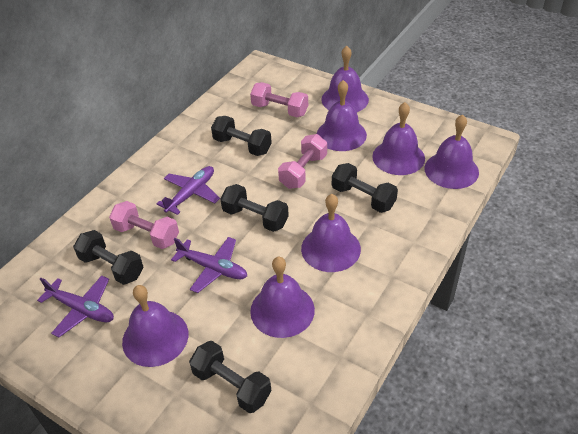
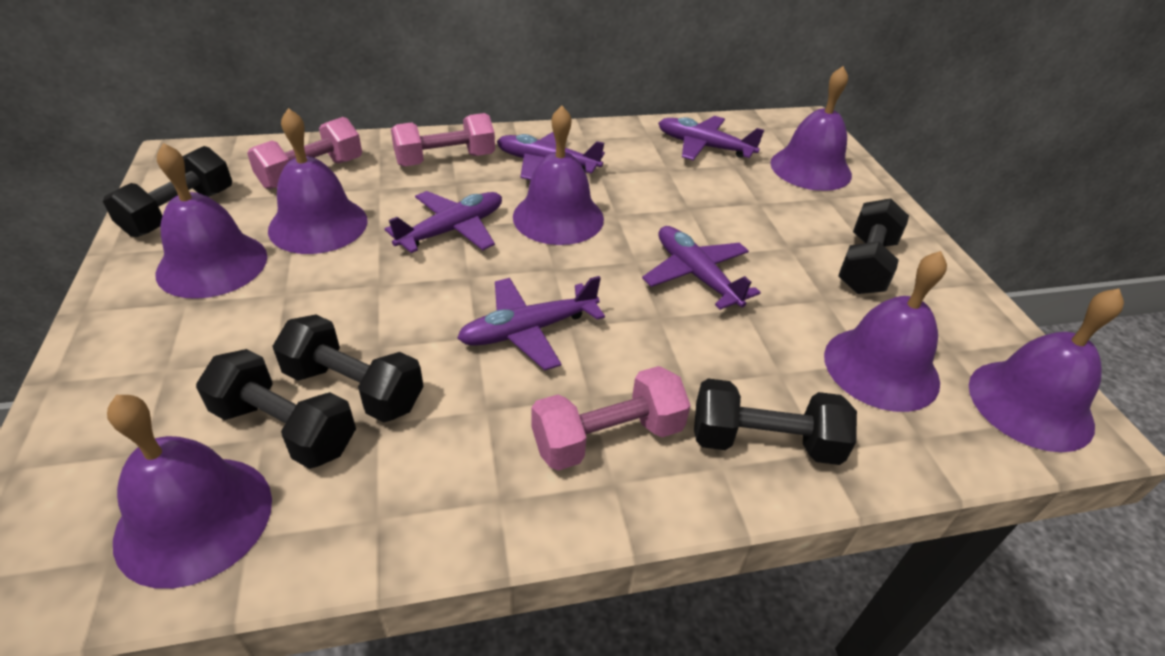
purple plane: [37,275,114,337] [157,166,220,215] [171,237,247,293] = 3 -> [385,191,502,253] [457,276,605,370] [497,132,605,180] [642,226,761,310] [658,116,764,160] = 5

